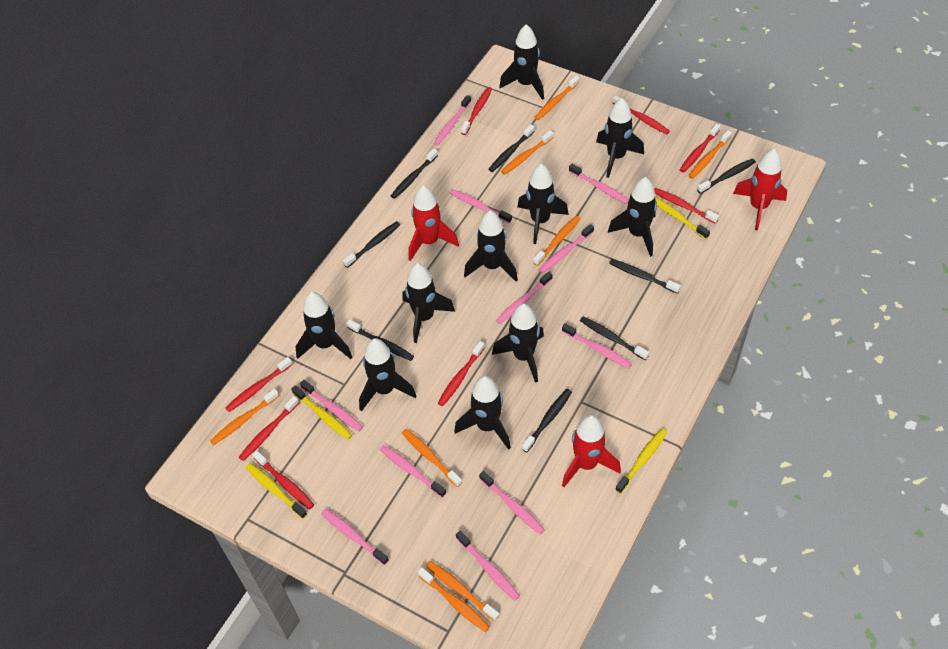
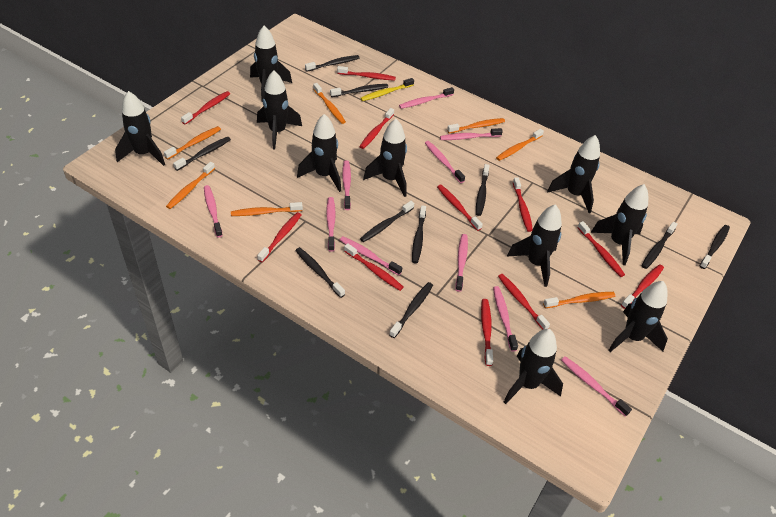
black toothbrush: [343,221,401,268] [346,319,414,361] [391,149,438,199] [488,124,535,172] [522,389,572,452] [580,316,649,360] [609,259,681,294] [697,158,756,194] = 8 -> [173,137,231,171] [295,247,345,298] [305,55,359,72] [330,84,388,97] [360,201,414,242] [389,282,433,338] [412,205,426,263] [476,164,490,216] [642,222,678,269] [700,225,730,269] = 10
orange toothbrush: [210,389,279,445] [402,429,462,487] [418,567,490,632] [426,561,499,621] [501,131,554,175] [533,216,581,266] [534,76,579,120] [688,130,732,179] = 8 -> [164,126,221,159] [166,162,215,209] [231,202,303,216] [313,83,346,124] [447,118,505,133] [496,129,544,161] [543,292,615,308] = 7
pink toothbrush: [300,380,363,432] [321,509,389,565] [379,445,446,498] [434,95,471,145] [450,189,512,223] [456,530,520,601] [479,471,545,534] [496,272,553,324] [539,224,594,273] [562,323,632,368] [569,164,629,204] = 11 -> [204,185,223,238] [326,197,336,252] [340,236,402,275] [342,160,351,210] [399,87,454,109] [425,141,465,183] [440,128,503,140] [455,234,468,292] [493,286,518,352] [561,356,632,417] = 10
red rocket: [408,185,459,261] [562,415,621,487] [733,149,787,230] = 3 -> none = 0
red toothbrush: [225,357,293,412] [239,396,299,461] [252,451,314,509] [438,341,485,406] [461,87,492,135] [612,95,670,135] [654,188,719,224] [680,123,721,173] = 8 -> [181,91,230,125] [257,212,301,262] [337,66,396,81] [344,243,403,291] [359,108,394,149] [437,185,483,231] [481,299,493,366] [498,274,550,330] [513,177,533,232] [577,221,625,277] [621,264,664,309] = 11
yellow toothbrush: [246,463,307,519] [291,385,352,440] [615,429,667,494] [655,197,710,239] = 4 -> [360,78,414,101] = 1

